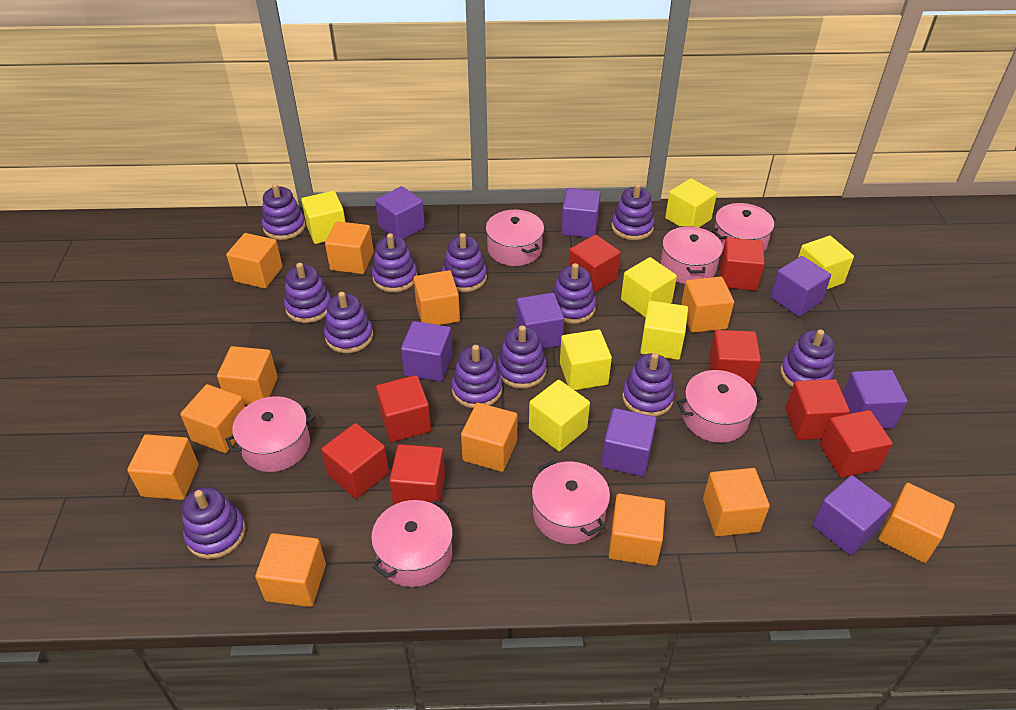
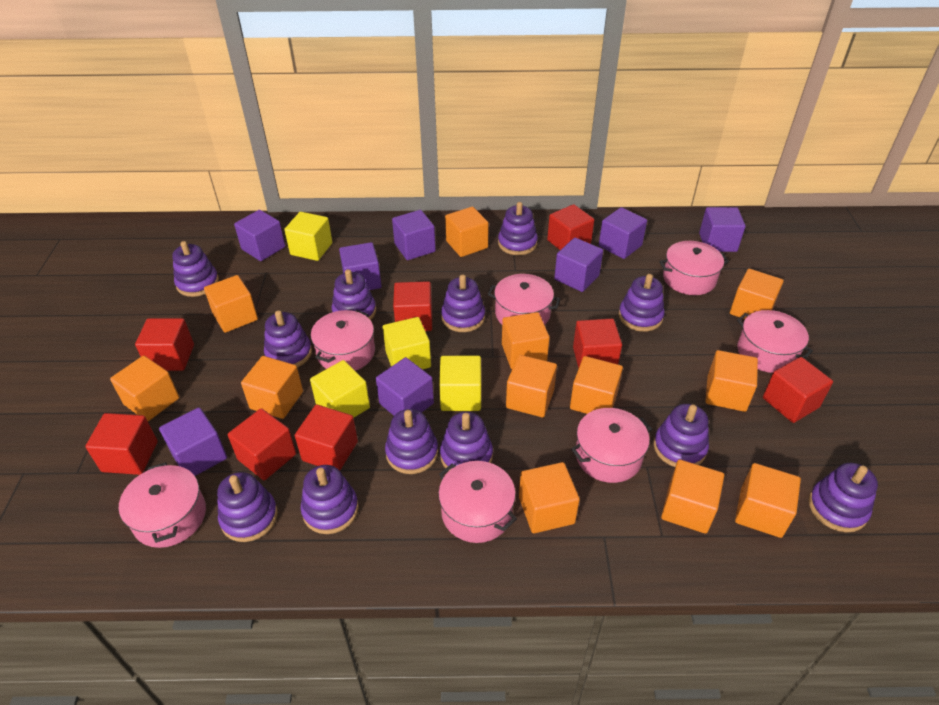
yellow cube: [301,191,345,244] [529,380,590,451] [560,330,612,390] [621,257,677,318] [640,301,688,360] [665,178,717,228] [798,236,854,289] = 7 -> [284,212,332,261] [310,360,370,418] [383,317,431,370] [439,356,481,411] = 4

